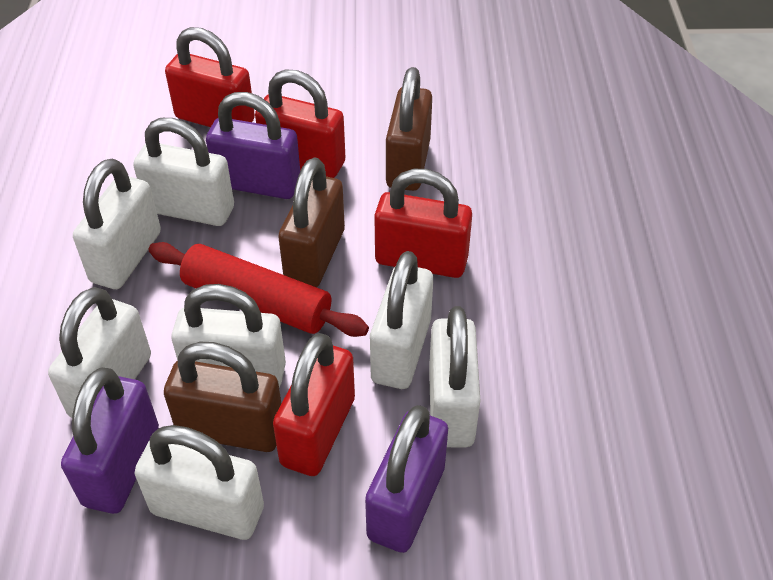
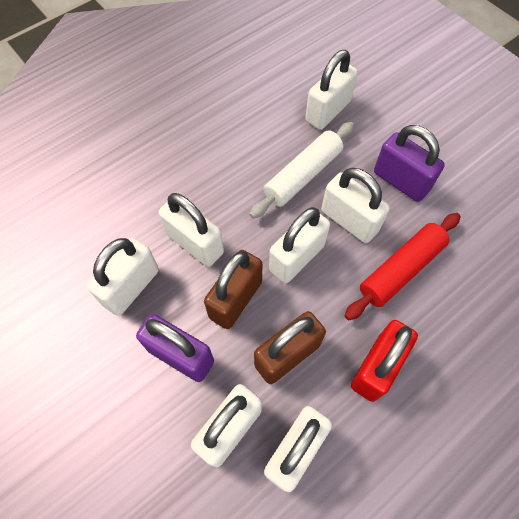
brown padlock: [164,342,282,452] [278,157,345,287] [386,67,432,191] = 3 -> [204,250,262,329] [254,311,326,384] = 2
purple padlock: [61,368,159,514] [206,92,300,199] [365,405,448,553] = 3 -> [136,314,214,382] [374,125,445,202] = 2
red padlock: [165,27,255,127] [255,69,345,178] [273,333,355,476] [374,169,472,278] = 4 -> [351,320,418,402] = 1
white rolling pin: none = 0 -> [249,122,354,219] = 1

